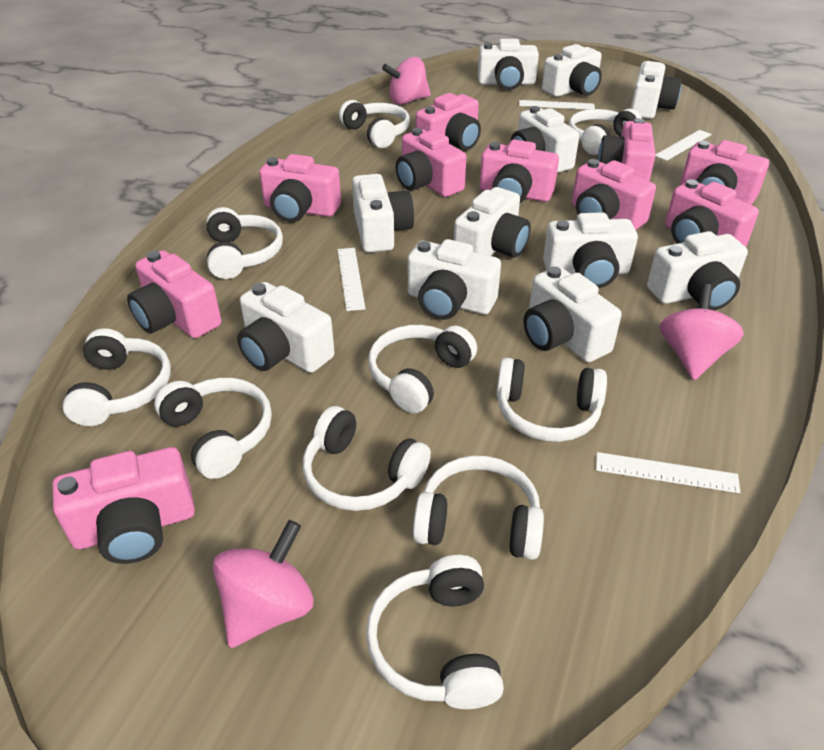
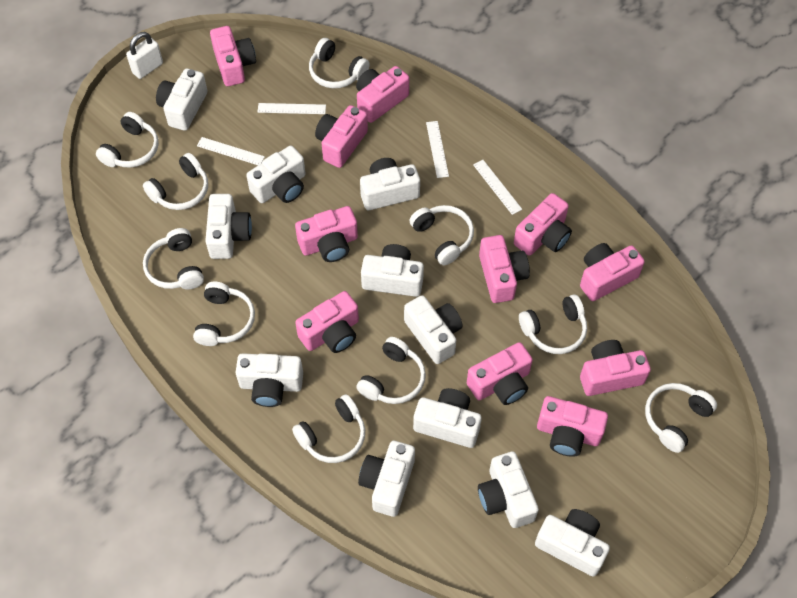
pink camera: [53,447,195,564] [127,250,221,338] [259,154,341,222] [396,128,466,197] [416,93,481,150] [480,139,559,203] [572,159,656,230] [598,118,656,181] [665,179,759,247] [680,140,769,205] = 10 -> [210,26,256,86] [295,206,358,262] [295,291,359,353] [315,105,368,168] [356,66,409,123] [467,342,533,405] [479,235,530,303] [514,193,572,256] [537,396,608,457] [580,243,645,301] [580,340,651,396] = 11
pink spinning top: [213,520,313,648] [382,57,431,105] [660,284,744,380] = 3 -> none = 0
white padlock: none = 0 -> [126,32,163,79] = 1

